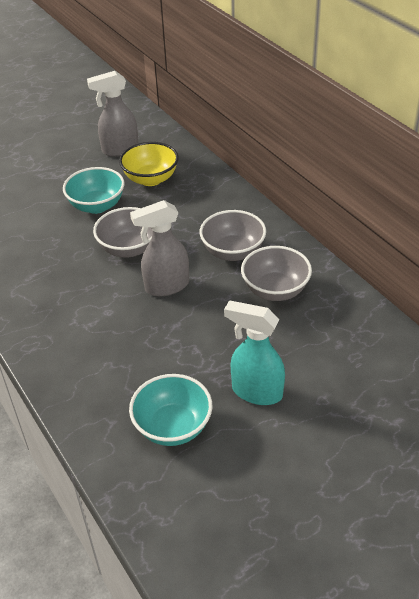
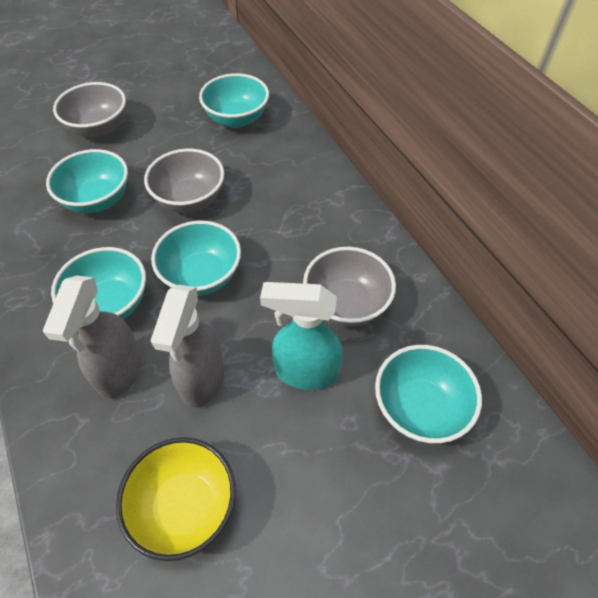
turquoise bowl: [63,167,124,214] [129,374,212,446] = 2 -> [46,149,128,213] [51,247,146,319] [151,221,241,296] [199,73,269,128] [375,345,482,443] = 5

